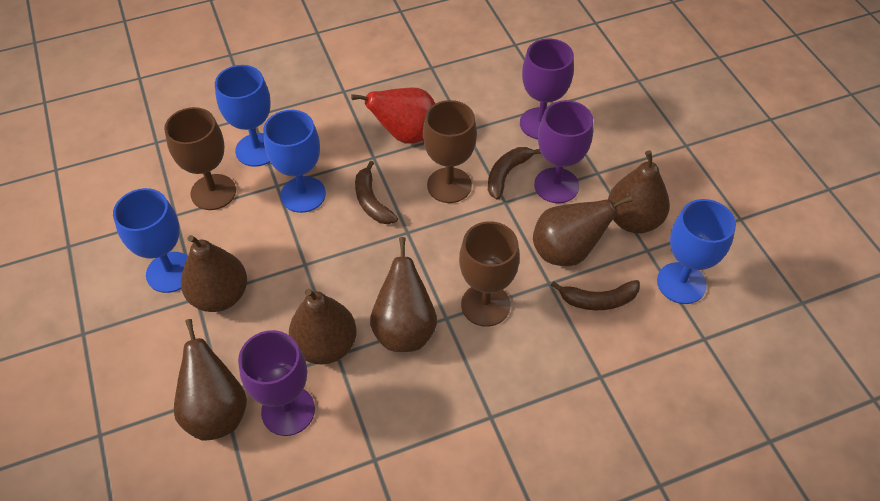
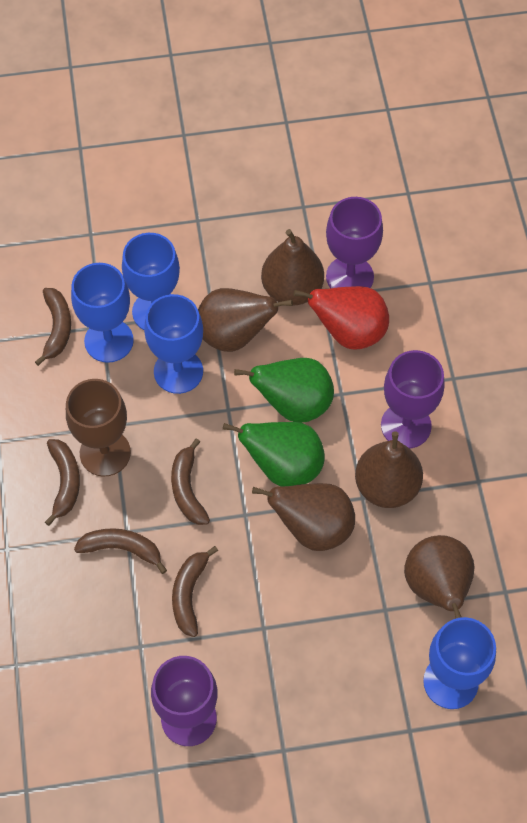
brown banana: [355,160,398,224] [488,147,541,200] [551,280,640,310] = 3 -> [35,288,71,366] [45,439,80,526] [74,528,167,574] [171,438,210,525] [172,546,218,637] = 5
brown goblet: [164,107,236,210] [423,100,477,203] [459,221,520,327] = 3 -> [66,379,131,477] = 1
brown pear: [174,319,247,441] [181,235,247,312] [289,289,357,365] [370,237,437,352] [533,195,633,266] [608,150,670,233] = 6 -> [198,288,293,352] [252,483,355,551] [261,229,324,305] [355,431,423,508] [404,535,474,619] = 5
green pear: none = 0 -> [223,422,325,486] [234,358,334,423] = 2

